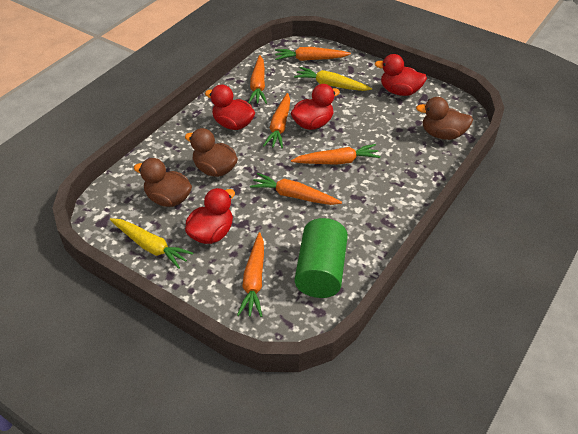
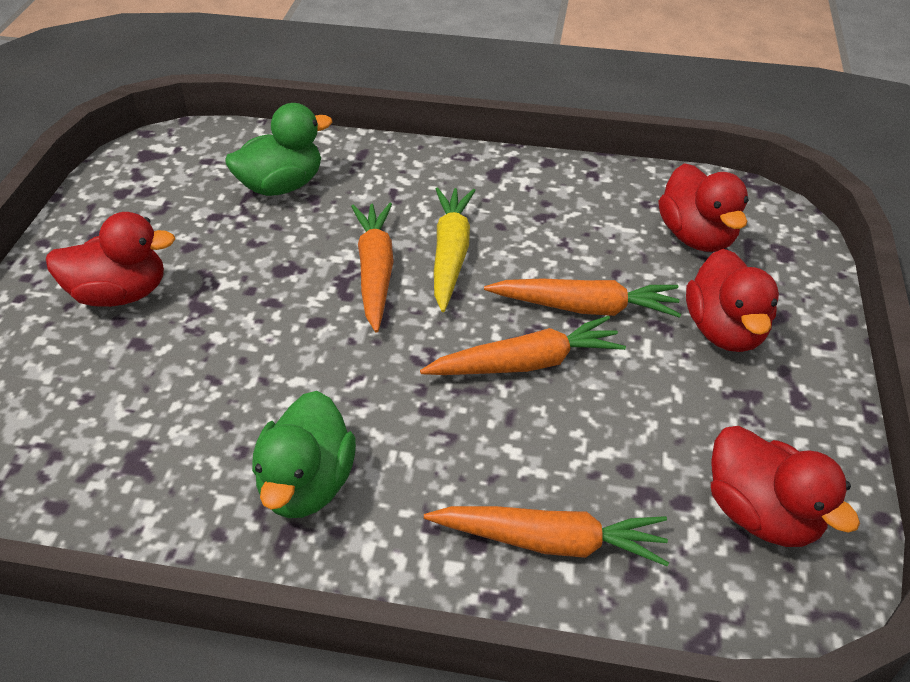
brown duck: [134,158,192,207] [185,128,238,177] [416,97,473,140] = 3 -> none = 0
green cylinder: [295,218,348,298] = 1 -> none = 0
green duck: none = 0 -> [225,103,332,196] [252,391,356,518] = 2
orange carrot: [237,232,264,317] [248,55,267,104] [250,173,342,205] [263,93,290,148] [275,47,351,61] [291,144,381,165] = 6 -> [351,203,394,333] [420,316,626,375] [424,506,669,567] [484,279,681,318] = 4
yellow carrot: [110,218,193,269] [294,67,372,91] = 2 -> [434,187,476,312] = 1

